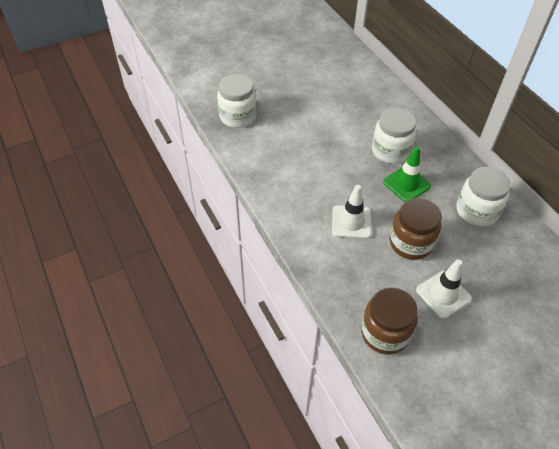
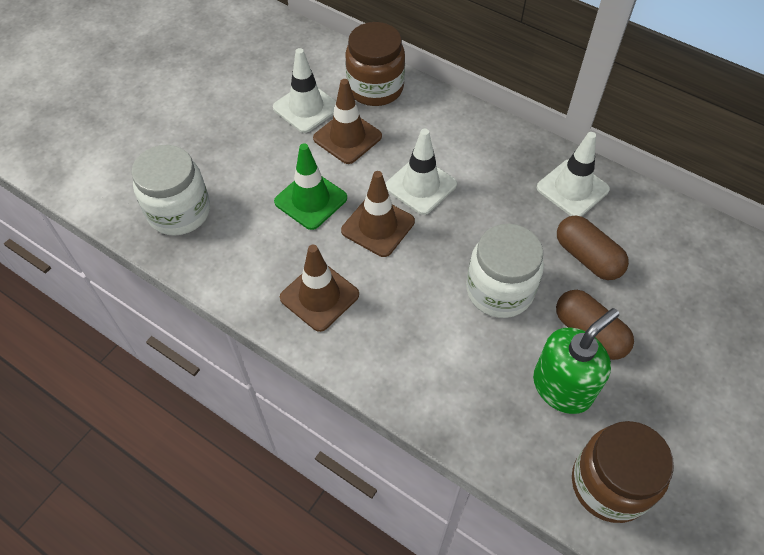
brown capsule: none = 0 -> [556,290,634,360] [557,215,629,280] = 2
brown traffic cone: none = 0 -> [280,245,359,332] [313,79,382,164] [341,171,415,257] = 3
green soap dispenser: none = 0 -> [533,308,619,414] = 1
white jar: [217,74,257,128] [372,108,417,164] [456,167,511,226] = 3 -> [131,145,210,236] [466,224,544,318] = 2
white traffic cone: [332,185,371,239] [416,259,472,319] = 2 -> [273,48,336,133] [385,128,457,215] [537,132,610,217] = 3

